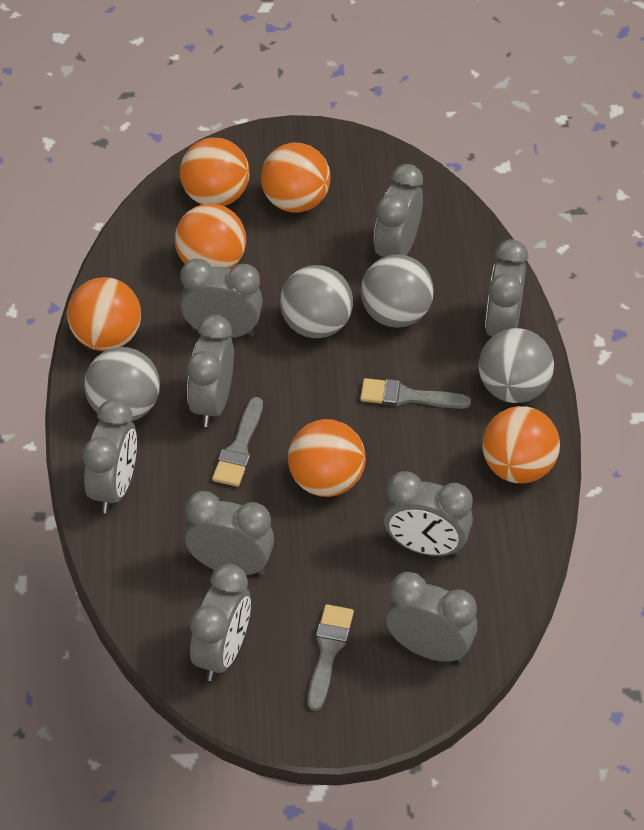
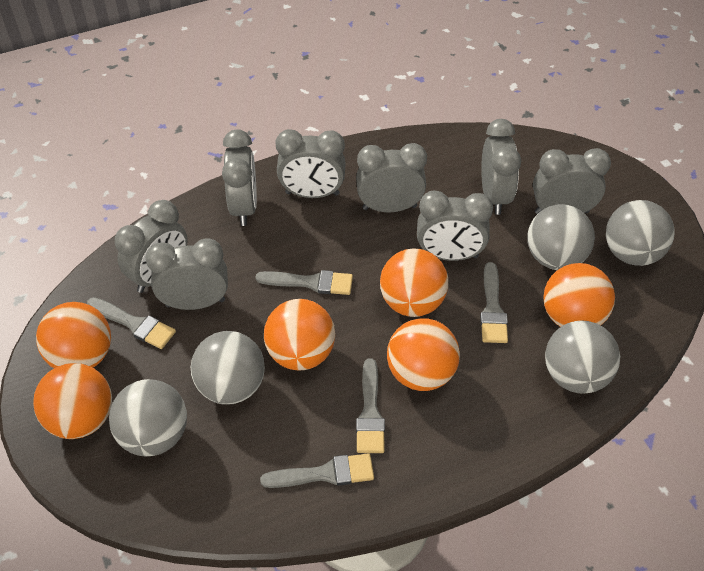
grey ball: [84,347,160,421] [280,265,353,338] [361,254,434,328] [479,328,554,403] = 4 -> [109,379,187,456] [191,331,265,405] [527,204,595,270] [545,320,620,394] [606,200,675,266] = 5
grey brush: [212,397,263,487] [308,604,354,711] [360,378,471,409] = 3 -> [87,297,176,349] [256,270,353,295] [260,453,374,488] [356,358,385,453] [480,262,508,343] = 5
grey clock: [82,399,137,513] [180,259,263,338] [185,491,274,575] [187,315,234,427] [190,564,251,681] [374,164,423,257] [384,471,473,556] [386,572,477,663] [485,239,528,337] = 9 -> [115,200,188,293] [146,238,228,310] [222,129,257,226] [275,129,346,198] [356,143,427,212] [417,190,493,261] [481,119,521,215] [533,148,611,214] = 8

